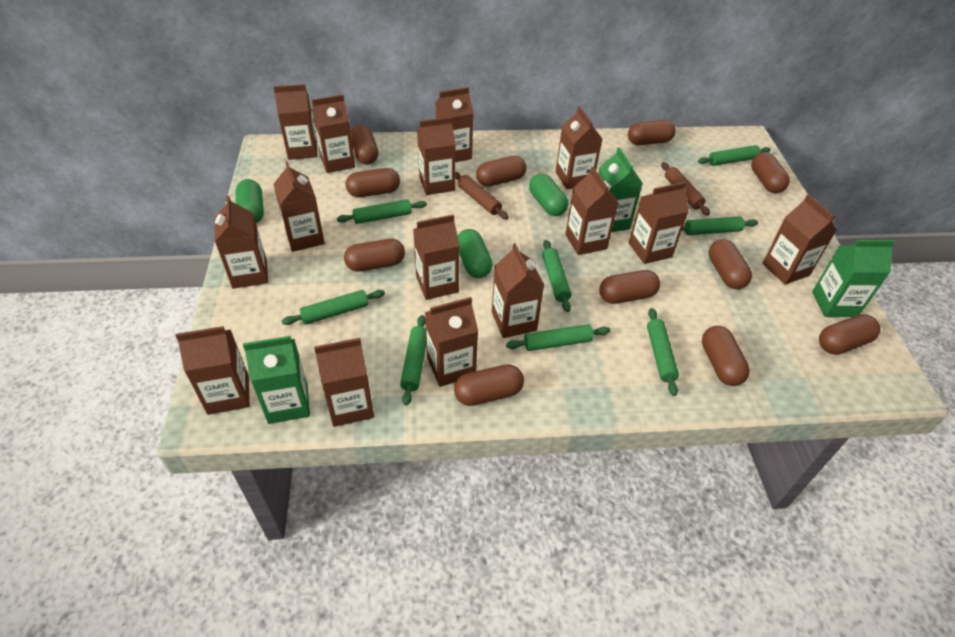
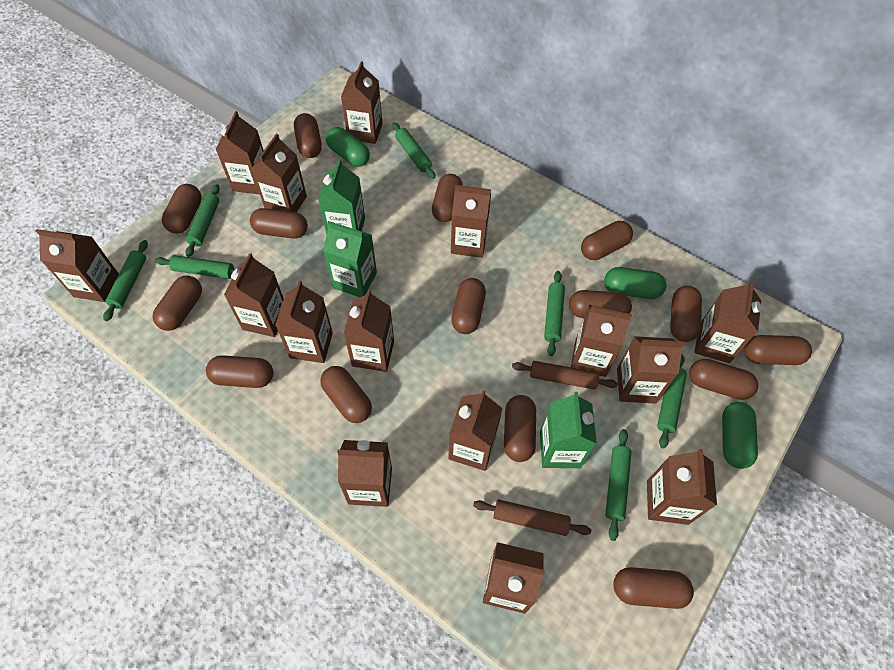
brown capsule: [344,239,405,272] [346,168,400,197] [351,125,379,165] [454,364,524,406] [476,156,526,187] [599,270,660,304] [628,120,676,145] [702,326,750,386] [708,239,752,289] [751,152,790,193] [819,314,881,355] = 11 -> [153,276,202,331] [162,184,202,234] [206,355,274,388] [250,208,308,239] [294,113,322,158] [320,366,372,423] [432,174,463,222] [451,278,486,334] [504,395,536,462] [569,290,632,318] [581,221,633,260] [613,567,694,609] [670,286,702,342] [689,359,758,400] [744,335,812,365] = 15
green rolling pin: [282,290,385,325] [337,199,427,224] [400,315,426,406] [506,324,610,351] [542,240,571,312] [647,308,679,396] [682,216,758,235] [698,145,771,166] = 8 -> [103,240,148,321] [155,255,234,279] [185,184,220,257] [392,123,436,179] [544,271,565,356] [605,429,632,541] [657,354,687,449] = 7

